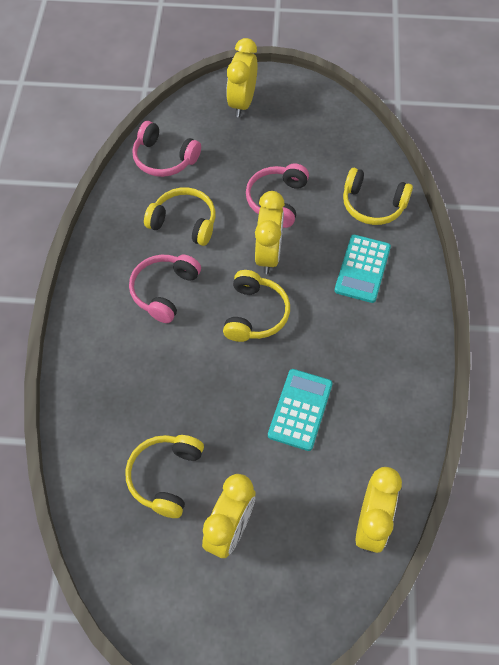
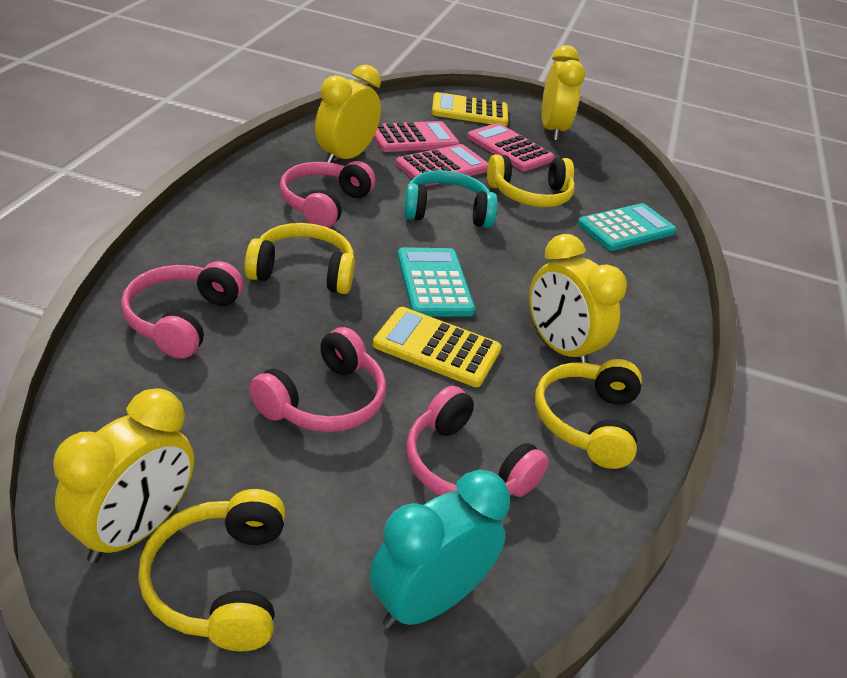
pink calculator: none = 0 -> [373,121,459,152] [396,144,488,187] [467,123,554,171] = 3
pink headphones: [129,254,201,323] [132,121,201,177] [246,163,309,228] = 3 -> [121,261,243,359] [249,327,386,432] [280,161,375,228] [406,386,549,497] = 4
turquoise clock: none = 0 -> [370,470,510,629] = 1
turquoise headphones: none = 0 -> [404,170,498,228] = 1
yellow calculator: none = 0 -> [373,307,501,387] [432,92,508,126] = 2

